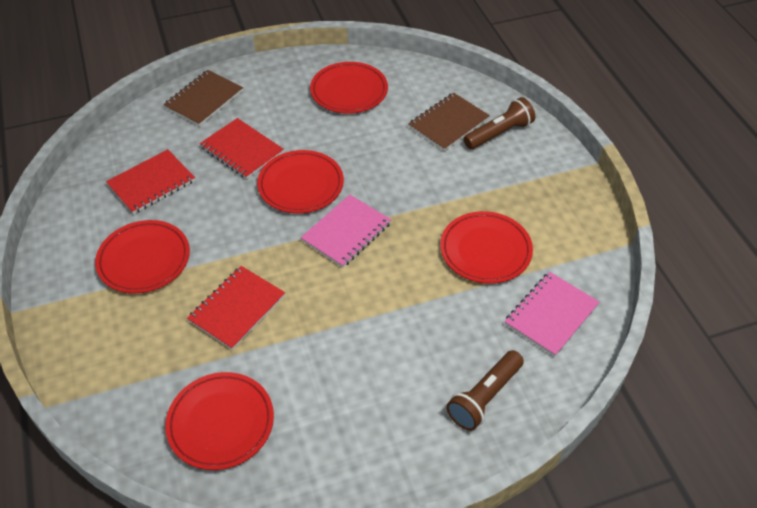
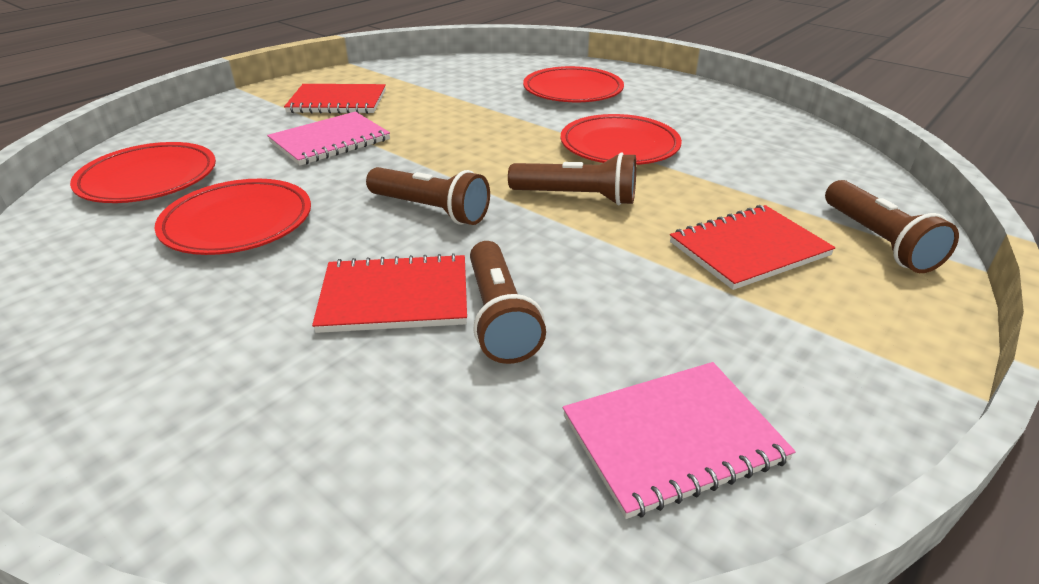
brown flashlight: [446,350,524,431] [464,97,535,149] = 2 -> [366,167,490,225] [470,241,546,364] [508,152,636,205] [825,180,959,273] = 4
brown notebook: [163,70,243,126] [408,93,490,151] = 2 -> none = 0
red plate: [95,220,190,294] [165,372,274,470] [257,150,344,213] [310,62,388,114] [440,211,533,284] = 5 -> [70,142,216,203] [154,179,311,255] [523,66,624,102] [561,114,682,165] = 4

